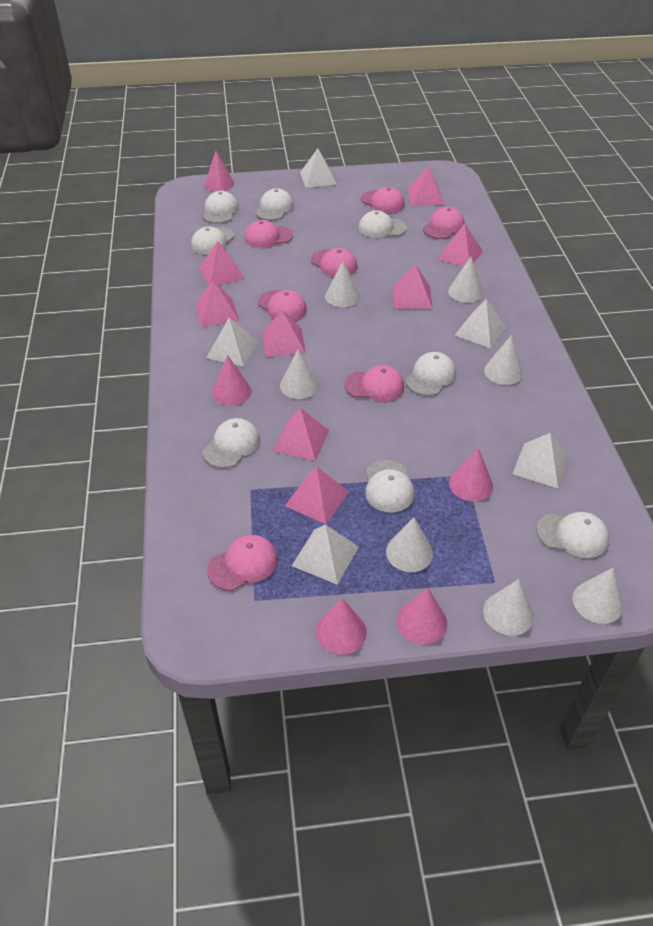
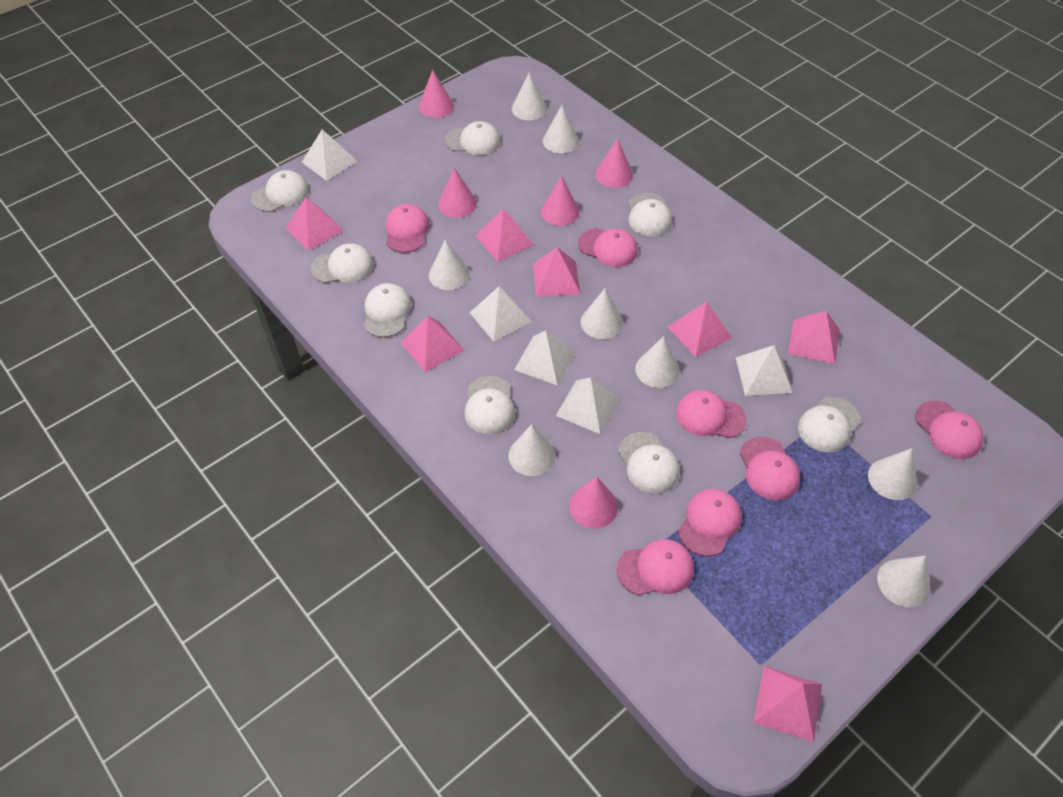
pink pyramid: [195,280,239,327] [199,242,245,285] [263,310,306,357] [273,408,329,461] [285,466,349,524] [393,265,432,309] [407,166,444,206] [438,223,483,267] = 8 -> [286,197,344,251] [400,316,464,372] [475,208,534,262] [533,247,580,297] [668,302,732,357] [753,666,822,742] [788,311,840,364] = 7
white cone: [280,349,319,399] [325,261,360,307] [386,517,433,572] [448,257,483,303] [483,579,534,636] [484,335,523,385] [572,567,623,624] = 7 -> [429,239,470,290] [508,424,556,476] [512,72,547,120] [543,105,579,153] [581,288,623,339] [635,336,680,388] [868,448,917,500] [877,556,930,607] = 8

